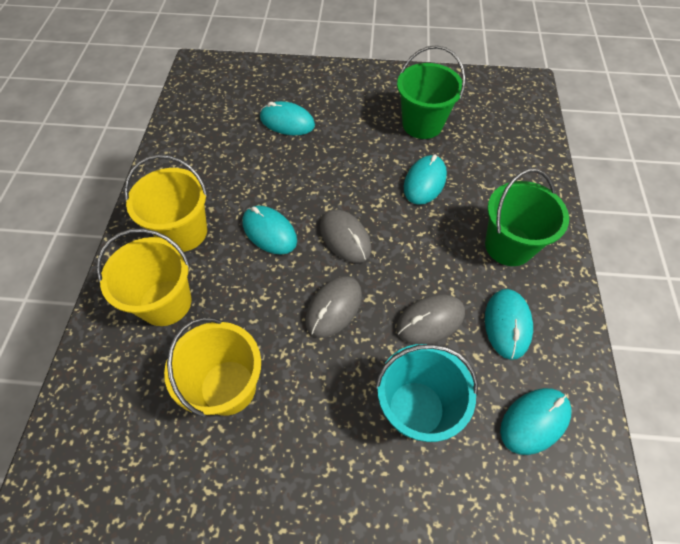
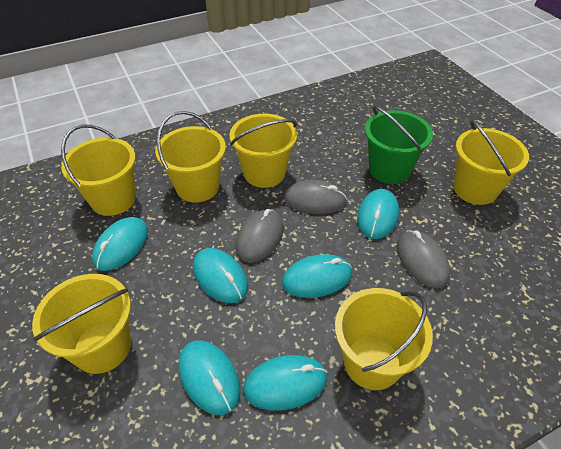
green bucket: [397,45,465,139] [485,169,569,266] = 2 -> [365,106,433,184] = 1
turquoise bucket: [375,344,478,442] = 1 -> none = 0
turquoise mouse: [242,206,297,254] [260,101,315,136] [404,155,447,205] [485,289,533,360] [500,388,572,455] = 5 -> [92,217,148,271] [179,340,241,415] [193,248,248,303] [243,355,327,411] [282,254,352,298] [357,189,399,239] = 6
yellow bucket: [96,228,192,326] [124,155,208,252] [164,318,261,417] = 3 -> [32,274,131,374] [61,124,136,216] [155,111,226,203] [230,114,297,188] [335,288,433,390] [453,120,529,205] = 6

